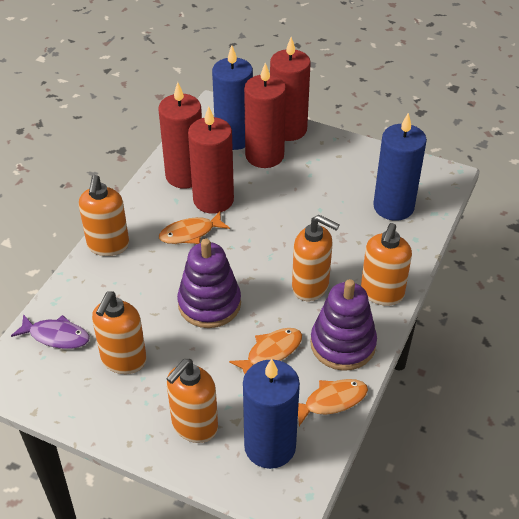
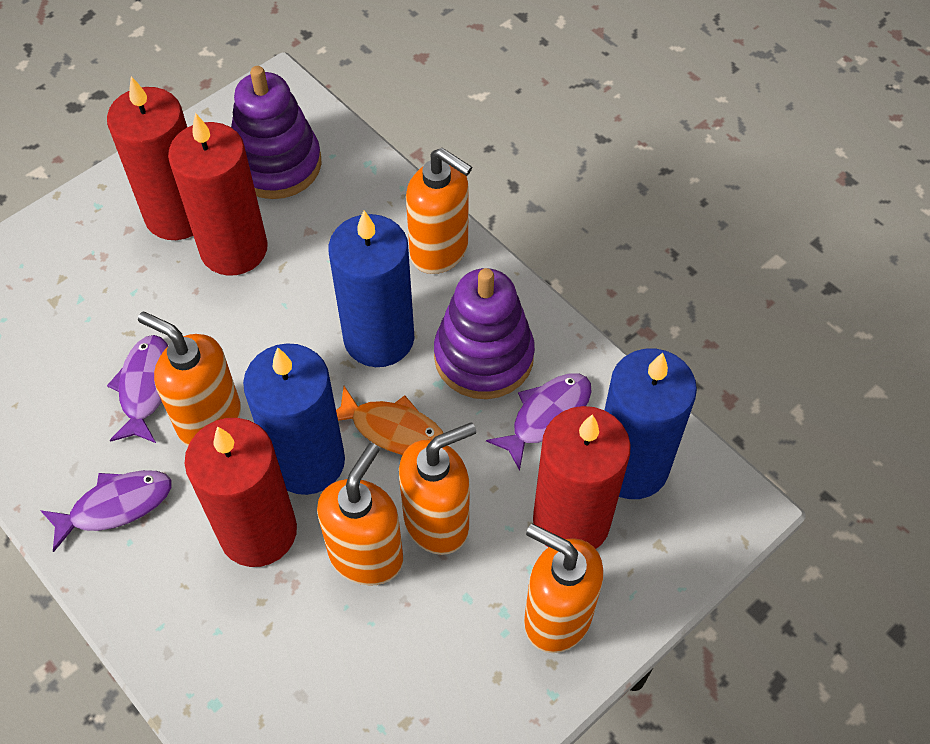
orange fish: [159,212,230,244] [229,328,302,374] [298,379,368,426] = 3 -> [336,386,443,455] = 1
purple fish: [11,314,90,349] = 1 -> [40,470,172,552] [107,335,168,443] [486,373,592,471] = 3

